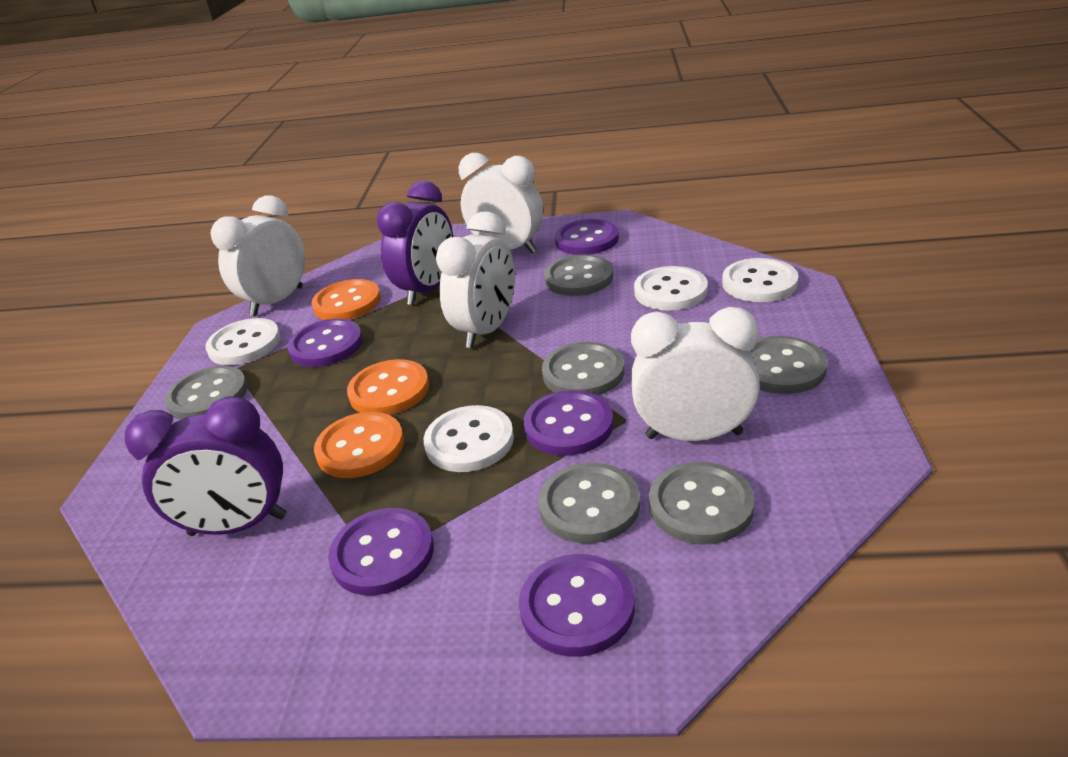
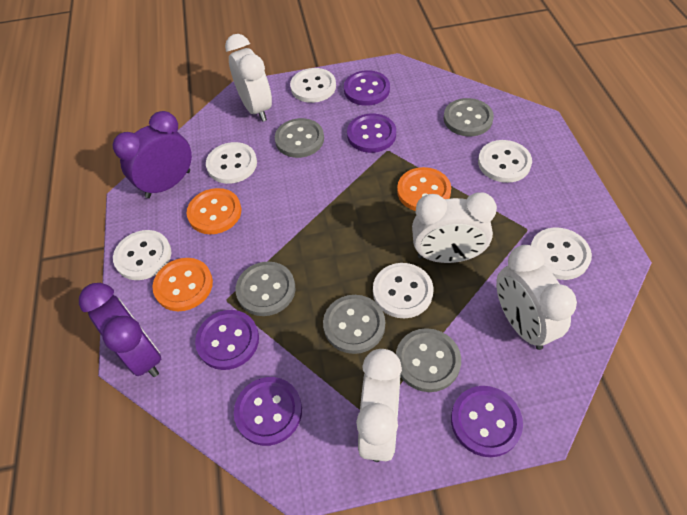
grey button: [165,366,247,420] [538,462,640,544] [542,342,625,395] [544,254,613,296] [649,461,755,544] [751,336,827,394] = 6 -> [236,262,295,316] [275,118,324,158] [323,295,385,354] [396,328,461,392] [444,98,494,136] = 5
white button: [205,318,281,365] [424,405,514,472] [634,266,708,311] [722,258,798,302] = 4 -> [113,230,171,280] [206,142,257,184] [290,68,336,103] [373,263,433,318] [478,140,532,183] [531,228,592,280] = 6

